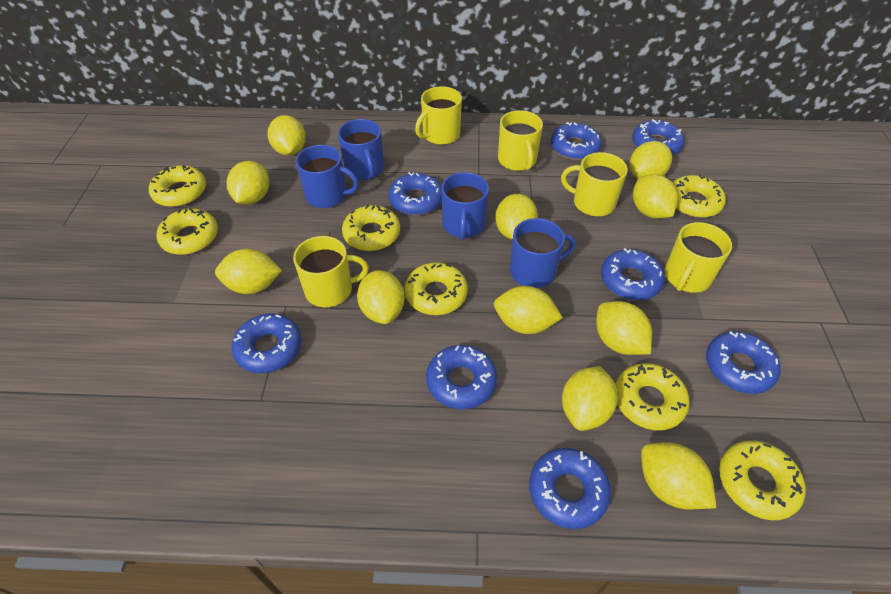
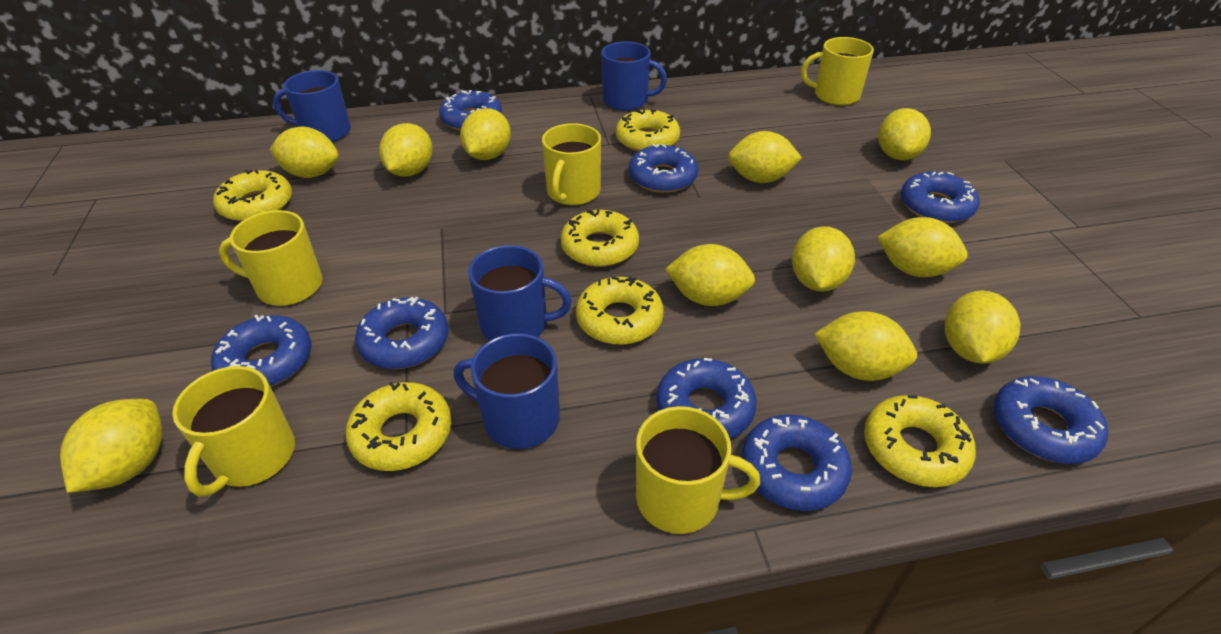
yellow donut: [149,165,206,207] [156,208,218,255] [342,205,400,251] [405,263,468,315] [615,363,690,430] [673,174,726,218] [719,441,806,520] = 7 -> [213,170,292,222] [345,382,451,471] [561,209,639,267] [576,276,664,345] [616,109,680,152] [864,395,976,487] = 6

